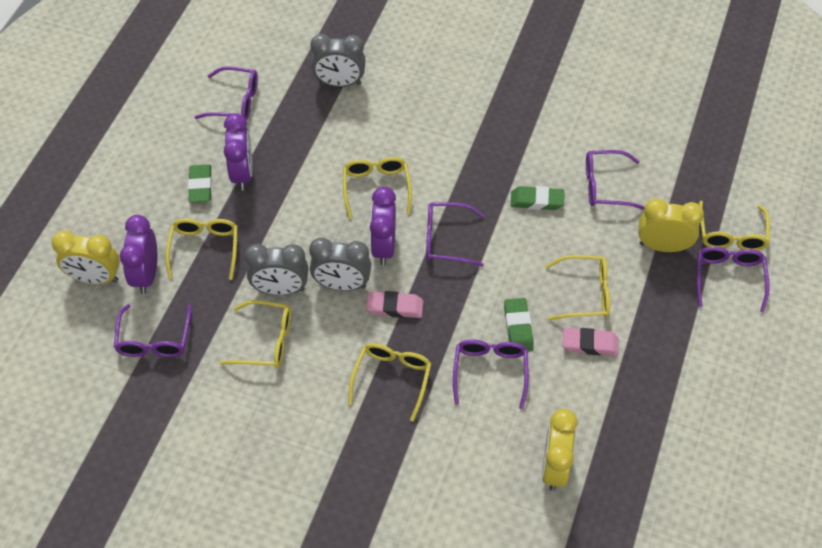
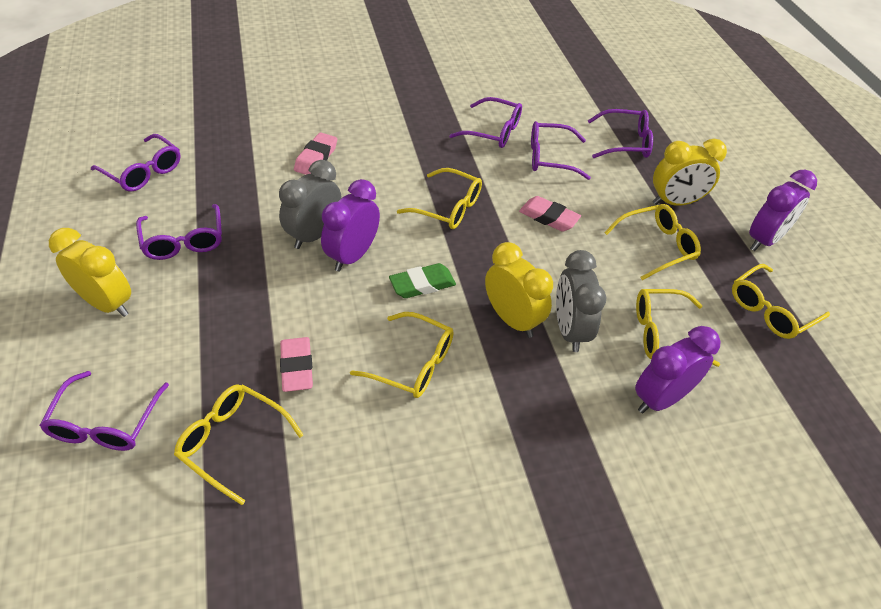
green eraser: [188,164,212,203] [504,298,534,352] [511,186,565,210] = 3 -> [389,263,456,298] = 1
grey clock: [245,244,308,295] [309,238,371,291] [310,34,366,87] = 3 -> [279,160,341,249] [556,250,607,352] = 2
pink eraser: [366,291,423,318] [563,328,619,356] = 2 -> [280,337,313,392] [294,132,337,175] [519,196,581,232] = 3

